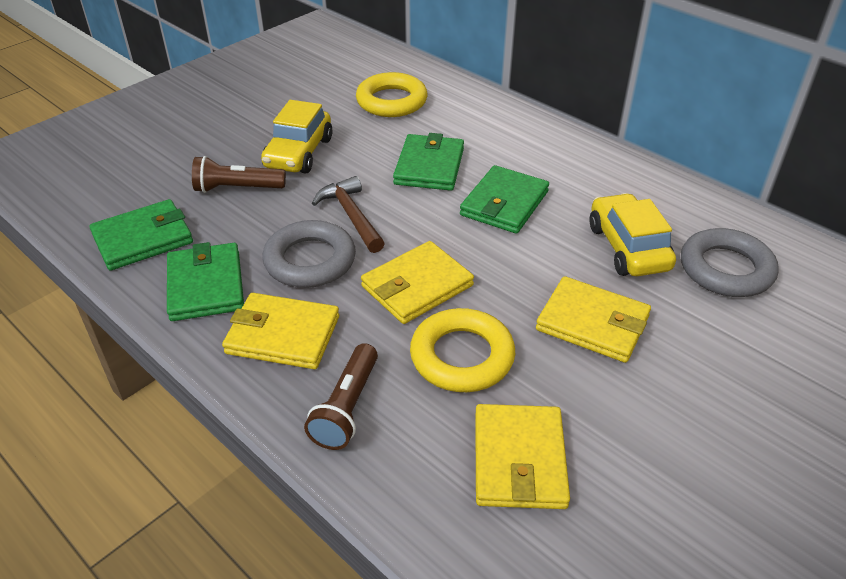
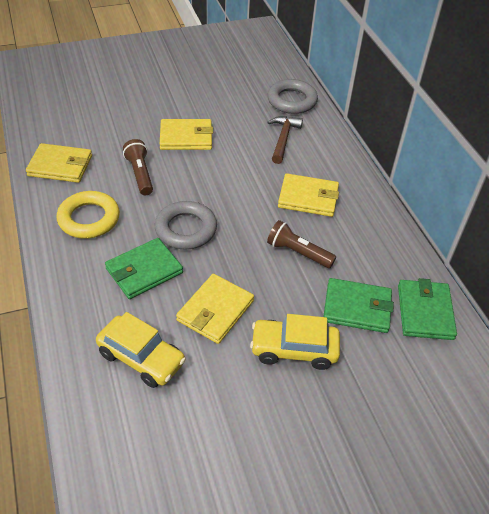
green wallet: [89,199,193,271] [167,242,244,321] [393,133,464,191] [460,165,549,234] = 4 -> [105,238,183,299] [323,278,394,333] [398,278,457,340] = 3
yellow ring: [356,72,427,117] [410,308,515,392] = 2 -> [57,191,120,239] = 1

